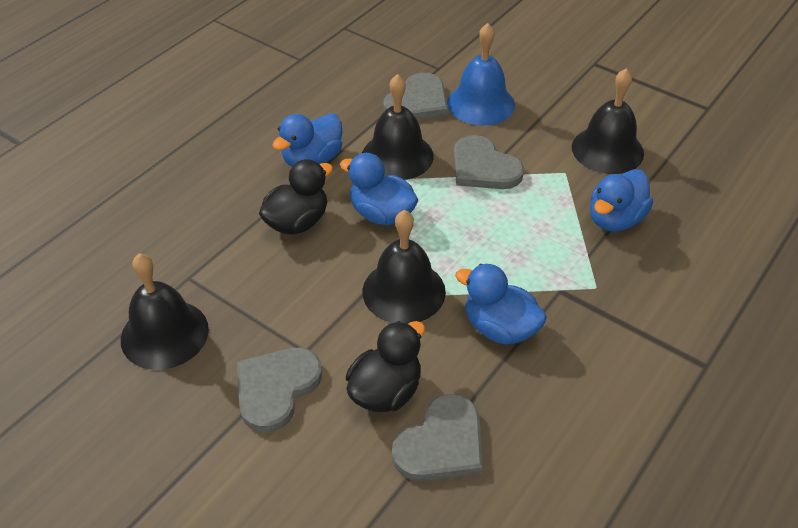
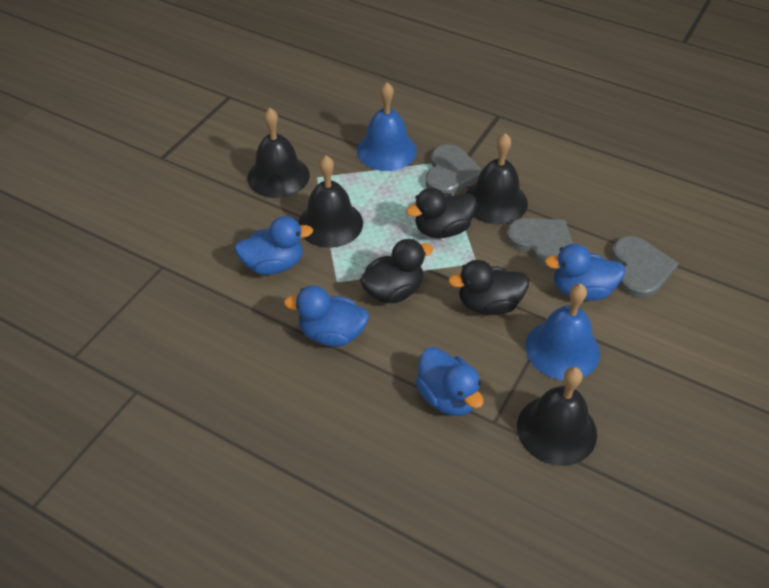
black duck: [259,159,333,235] [346,321,425,412] = 2 -> [360,239,433,303] [406,188,477,238] [448,260,529,315] = 3
blue bell: [447,23,515,126] = 1 -> [357,82,417,171] [525,284,600,380] = 2
grey heart: [237,348,322,432] [383,73,448,120] [392,394,483,481] [454,135,524,189] = 4 -> [426,145,482,195] [507,218,573,270] [612,236,679,298] = 3

